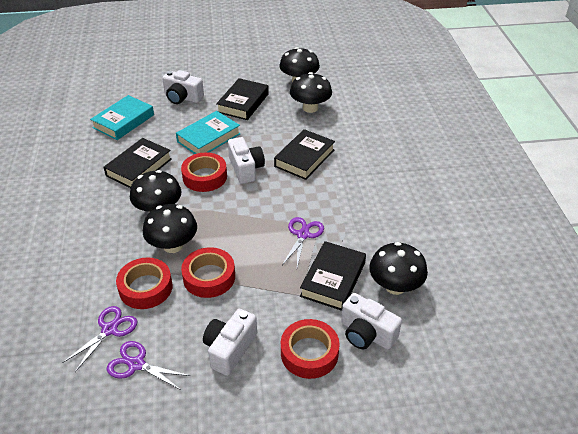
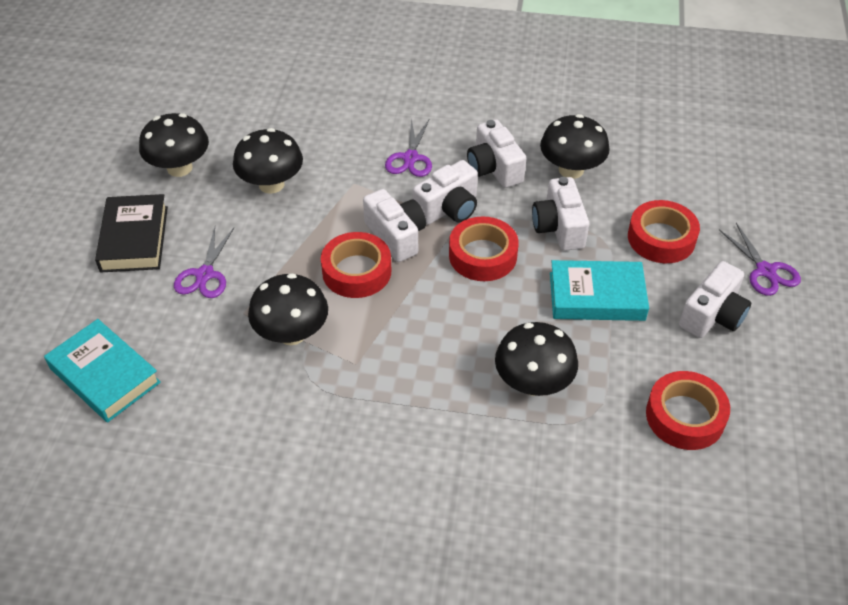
black book: [104,138,172,188] [216,78,269,120] [274,129,335,180] [300,241,366,311] = 4 -> [95,194,168,273] = 1
white camera: [162,70,204,104] [203,309,257,376] [228,137,265,184] [341,293,402,349] = 4 -> [363,189,426,262] [413,160,478,225] [467,119,527,188] [532,177,589,251] [679,261,751,338] = 5

